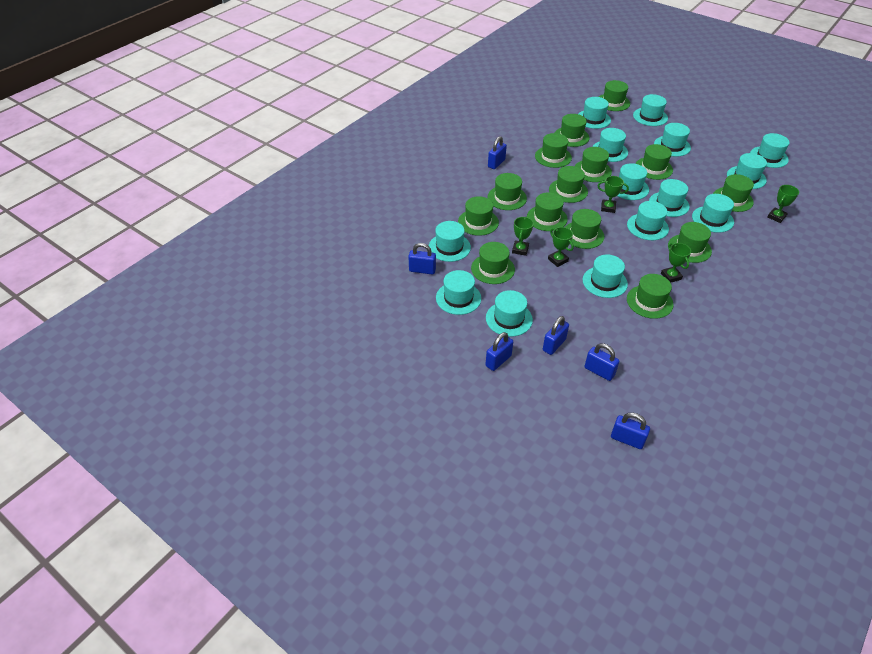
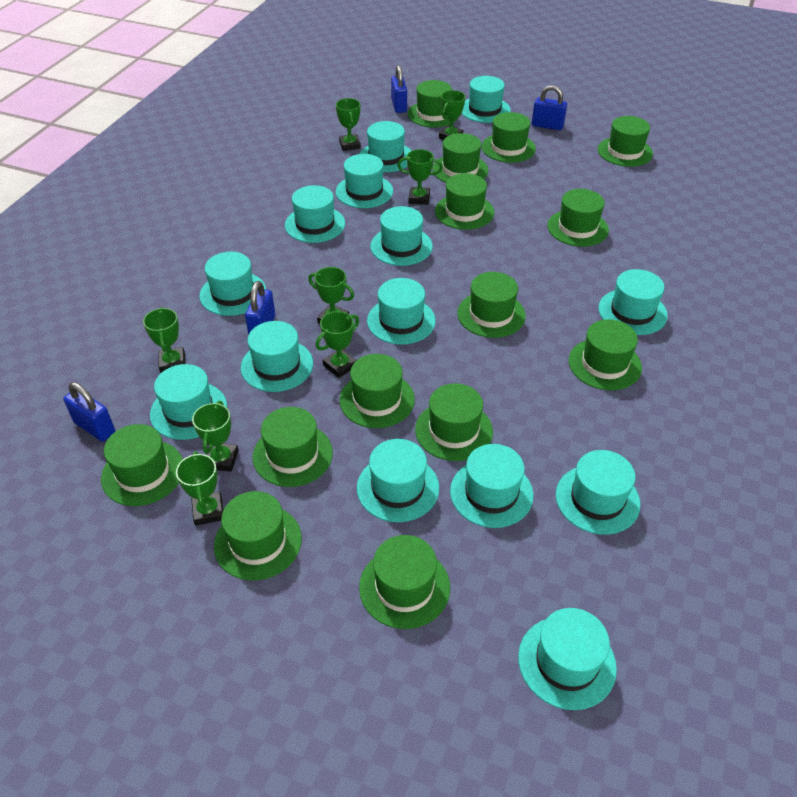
blue padlock: [408,243,436,275] [485,332,513,371] [488,136,507,169] [543,316,569,355] [584,343,619,381] [611,413,650,449] = 6 -> [63,382,115,442] [245,281,275,335] [391,65,407,113] [532,85,567,130] = 4
green trophy: [512,217,534,256] [548,227,574,267] [598,176,629,213] [661,243,691,283] [768,185,799,223] = 5 -> [143,307,185,373] [176,451,223,526] [192,401,239,472] [308,267,354,324] [315,311,359,378] [336,98,361,151] [397,149,443,205] [439,90,465,140] = 8

